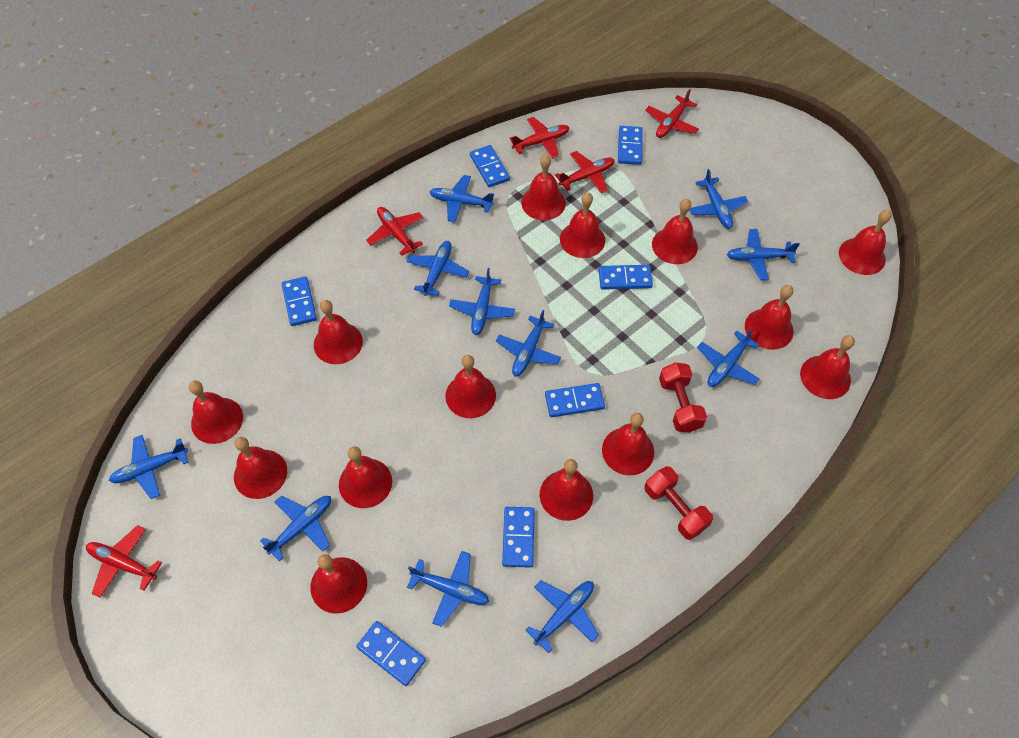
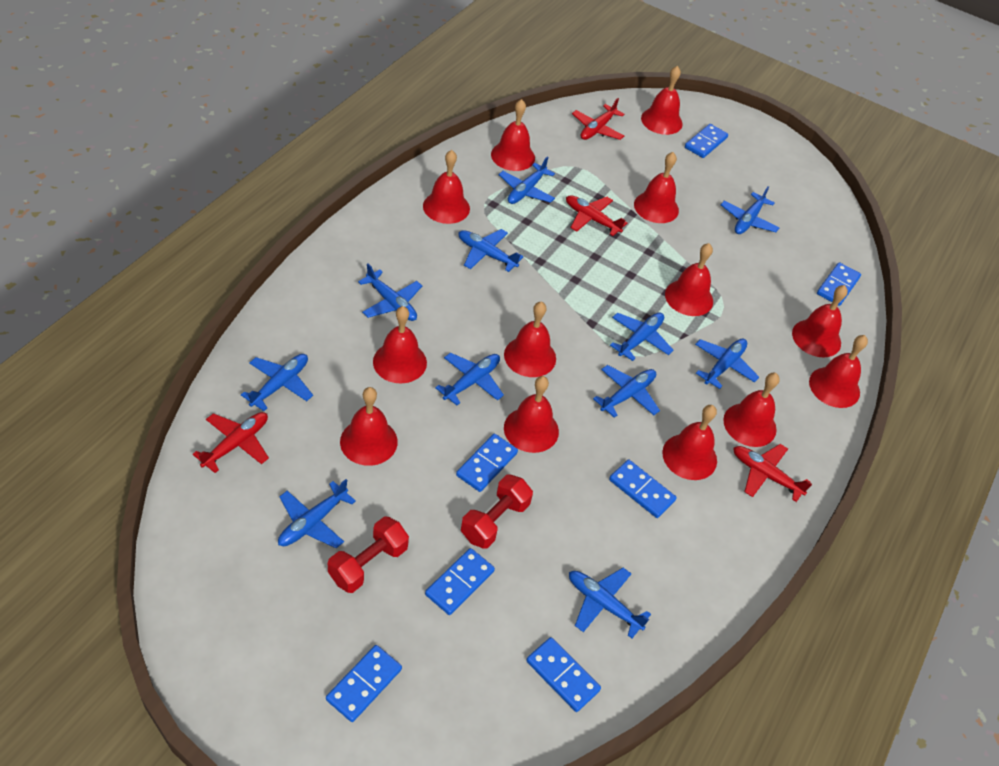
red bell: [189,380,243,444] [234,437,287,499] [310,554,367,614] [314,300,363,364] [339,446,392,508] [445,355,496,418] [521,155,566,220] [540,459,593,521] [560,192,605,258] [602,413,654,475] [652,199,698,264] [745,285,794,350] [800,335,855,399] [839,210,892,275] = 14 -> [340,387,398,466] [373,306,427,383] [423,150,470,224] [491,99,535,171] [504,301,556,377] [504,376,559,453] [634,152,679,223] [641,66,682,135] [662,405,717,480] [665,243,713,316] [723,373,779,447] [792,285,848,358] [809,335,868,408] = 13
red plane: [86,525,162,598] [366,207,423,256] [509,117,570,159] [555,151,614,194] [645,89,699,138] = 5 -> [193,412,269,473] [566,195,627,236] [572,98,625,140] [733,444,812,502] = 4

